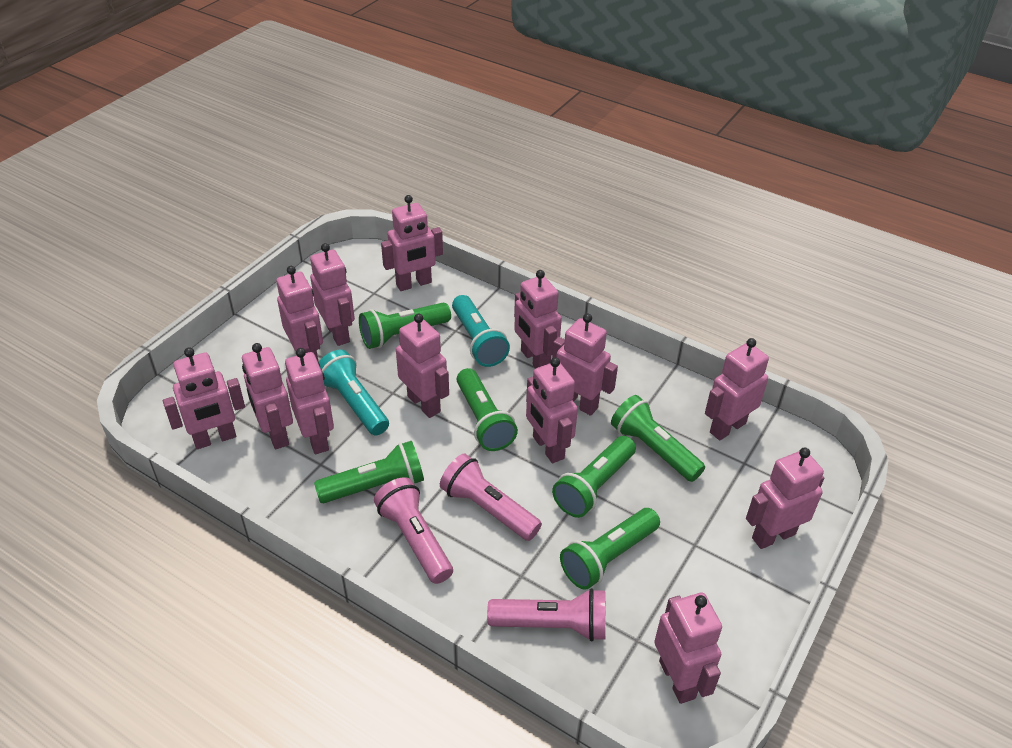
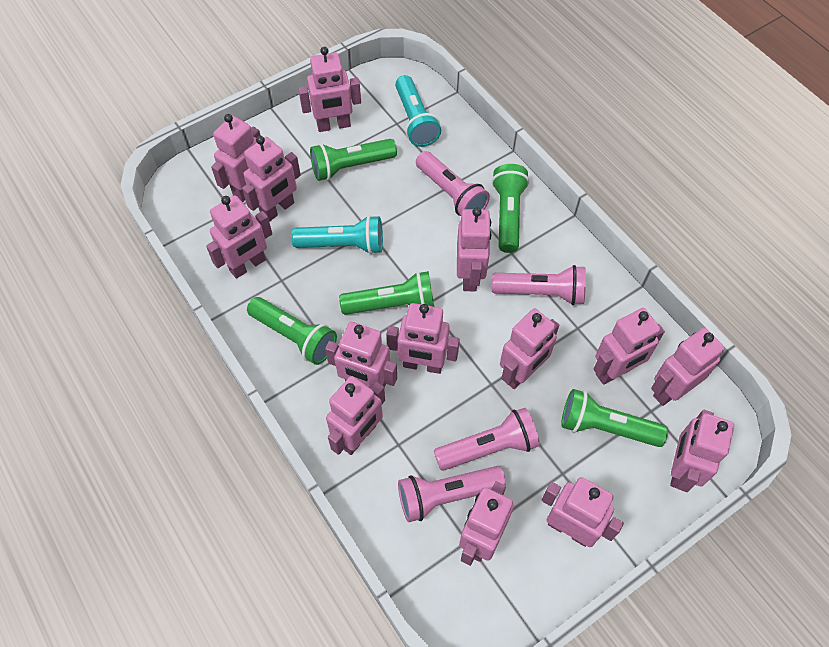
green flashlight: [314,441,424,503] [359,303,451,349] [457,368,518,451] [552,436,636,518] [560,508,660,590] [611,395,705,482] = 6 -> [247,297,337,365] [310,139,397,181] [339,271,434,315] [492,164,529,253] [561,389,668,447] = 5
pink flashlight: [374,477,453,584] [440,454,542,541] [487,588,606,641] = 3 -> [398,466,506,522] [416,151,490,216] [434,408,540,471] [492,265,586,305] = 4
pink robot: [163,347,245,449] [242,343,293,449] [276,266,323,362] [285,348,334,454] [310,243,355,346] [381,195,443,291] [396,314,449,418] [514,270,562,369] [526,357,578,463] [552,313,618,416] [654,593,722,704] [705,338,769,440] [746,447,824,549] = 13 -> [206,195,272,279] [211,114,261,202] [242,136,301,222] [298,47,361,132] [325,322,397,388] [326,376,385,455] [387,303,460,374] [457,207,492,291] [459,481,514,566] [500,309,559,389] [542,477,624,547] [594,308,665,385] [651,328,724,406] [670,410,734,492] = 14

